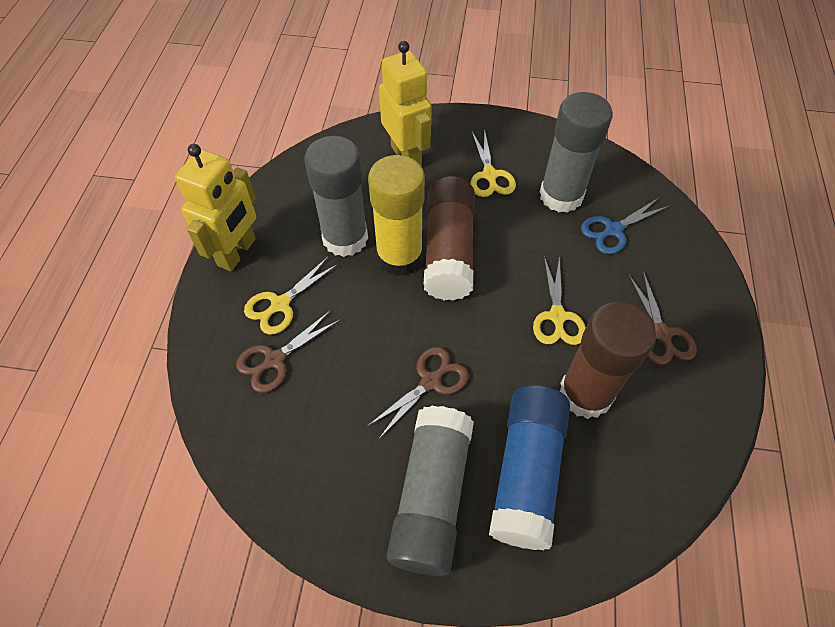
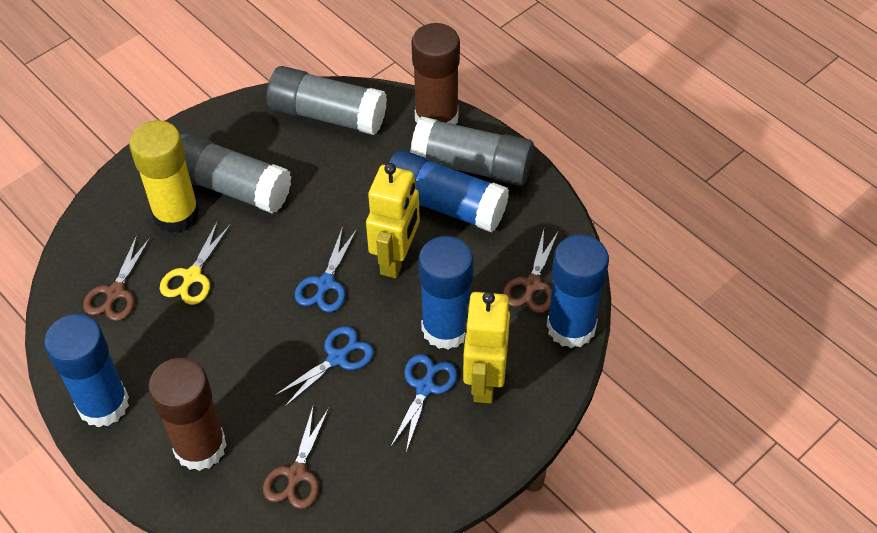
blue glue stick: [489,385,570,550] = 1 -> [44,314,129,428] [389,150,509,232] [418,236,473,350] [547,234,609,348] = 4
blue scissors: [581,198,669,254] = 1 -> [274,326,374,407] [295,227,357,312] [390,354,457,452] = 3
yellow scissors: [244,257,338,335] [470,128,516,197] [533,256,586,345] = 3 -> [160,220,231,305] = 1

